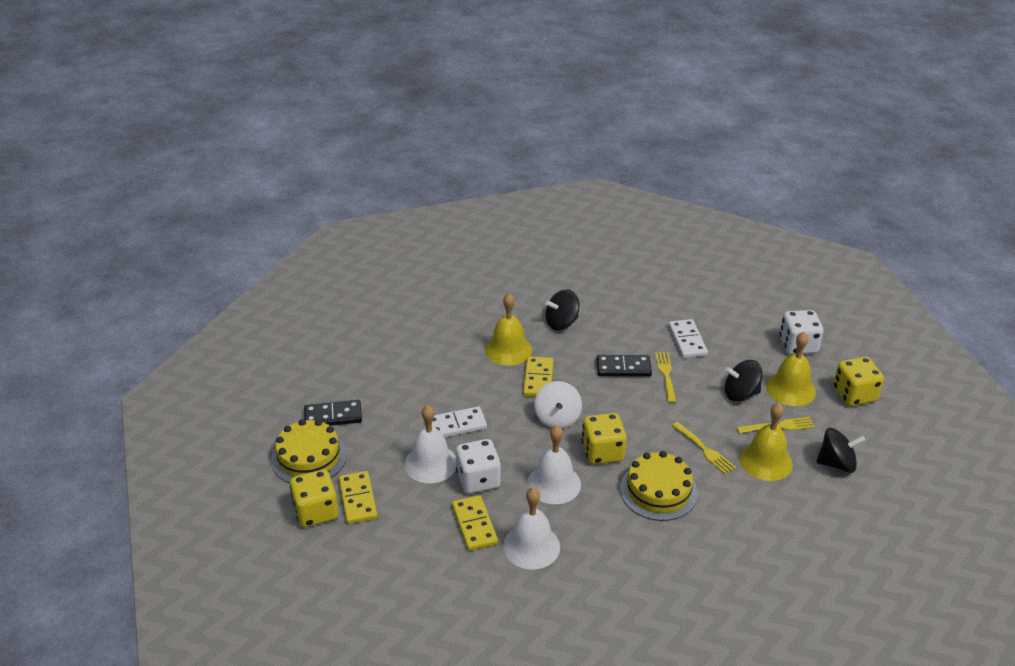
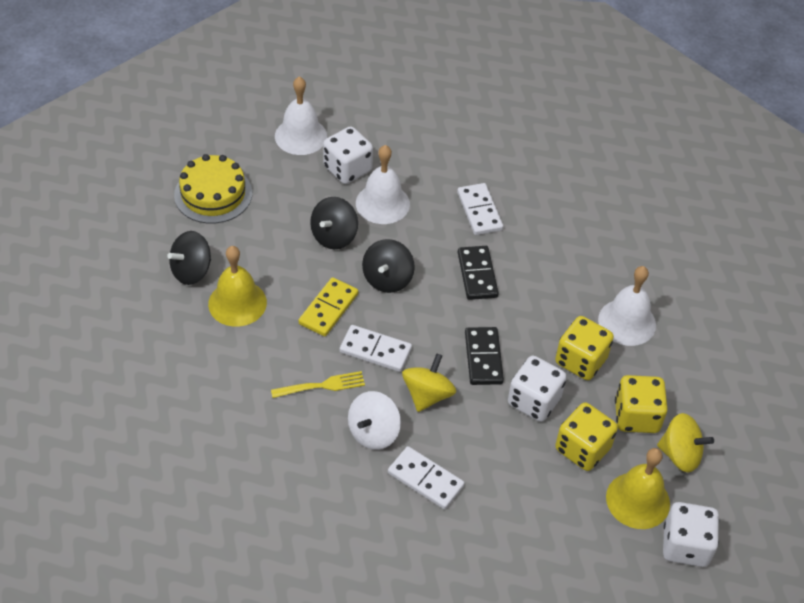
white dice: [456,439,501,494] [779,310,824,355] = 2 -> [323,126,373,184] [508,356,567,422] [663,502,719,567] = 3
white domino: [432,406,487,437] [669,319,708,358] = 2 -> [340,325,412,372] [388,446,465,509] [457,183,503,235] = 3
yellow bell: [485,293,532,366] [739,403,793,481] [766,332,816,406] = 3 -> [208,246,267,327] [606,448,670,529] = 2
yellow cake: [271,419,347,483] [620,451,698,521] = 2 -> [174,154,252,223] = 1
yellow domino: [339,471,377,524] [452,495,498,551] [523,356,554,397] = 3 -> [299,277,358,336] = 1
yellow fork: [655,352,676,403] [672,422,736,474] [737,417,815,434] = 3 -> [271,371,365,398] = 1
yellow spinning top: none = 0 -> [402,353,456,412] [657,413,714,473] = 2

